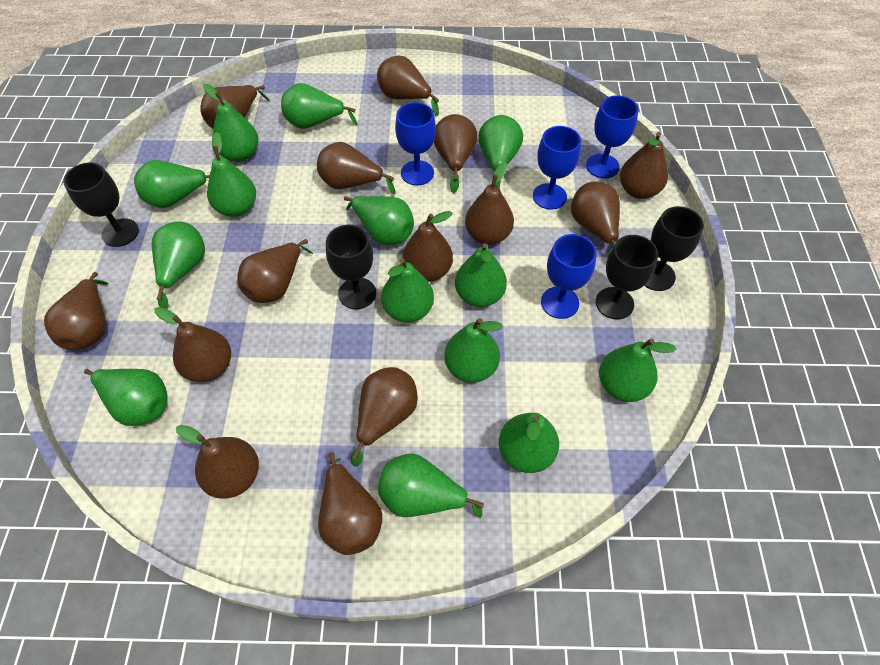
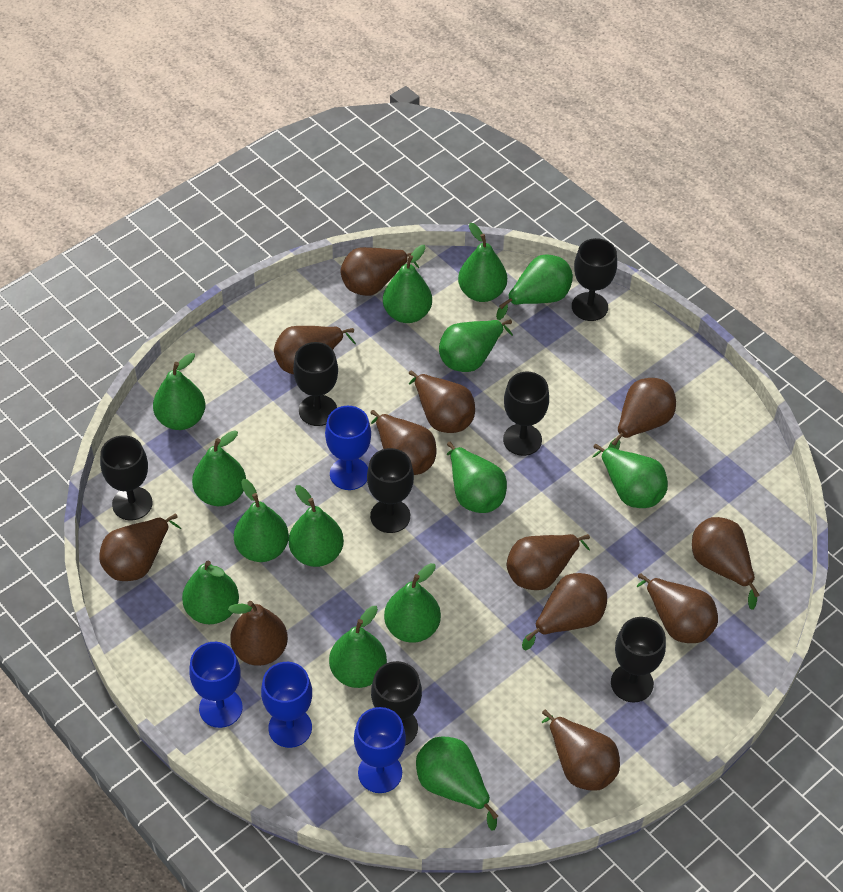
black goblet: [63,163,139,247] [326,225,376,309] [596,235,658,320] [644,206,704,291] = 4 -> [100,435,153,521] [293,342,338,426] [367,448,414,533] [371,661,422,745] [503,372,549,456] [572,238,617,321] [611,617,666,702] = 7
brown pear: [44,272,108,350] [154,307,231,382] [176,425,259,499] [200,85,270,129] [237,239,313,303] [317,142,395,194] [318,452,382,555] [351,367,418,466] [377,56,439,116] [403,211,453,282] [434,114,477,193] [465,162,514,245] [571,182,620,259] [620,132,668,199] = 14 -> [99,514,182,581] [228,601,288,666] [274,326,356,375] [340,247,419,296] [371,410,436,475] [409,370,475,433] [507,534,590,590] [522,573,607,650] [541,710,620,791] [608,378,676,449] [636,573,718,643] [692,517,760,610] = 12

